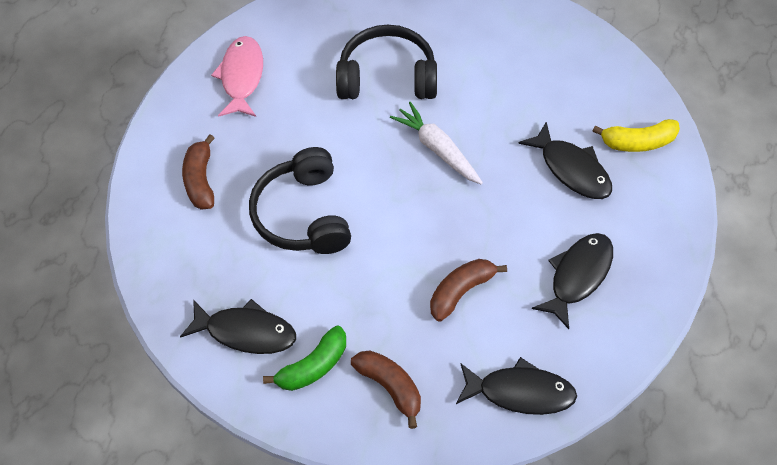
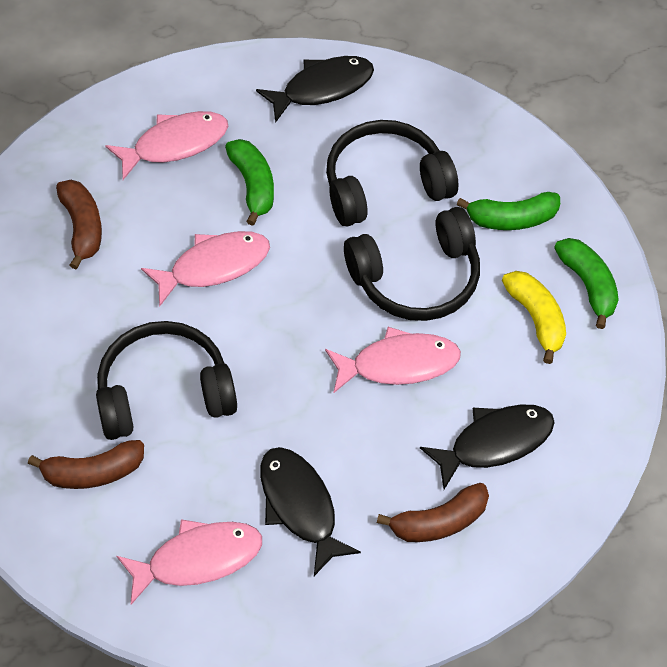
black fish: [180,299,296,354] [456,357,577,415] [519,122,612,199] [532,233,613,329] = 4 -> [256,56,374,123] [260,447,361,576] [420,404,555,489] = 3
black headphones: [249,147,351,254] [336,25,437,99] = 2 -> [96,321,237,440] [326,120,458,226] [344,207,480,321] = 3
green banana: [263,326,346,391] = 1 -> [225,139,274,226] [456,192,560,230] [554,238,619,329] = 3
pink fish: [211,36,263,117] = 1 -> [105,111,228,180] [117,519,262,605] [141,231,270,306] [325,327,461,393] = 4
white carrot: [390,102,483,185] = 1 -> none = 0

